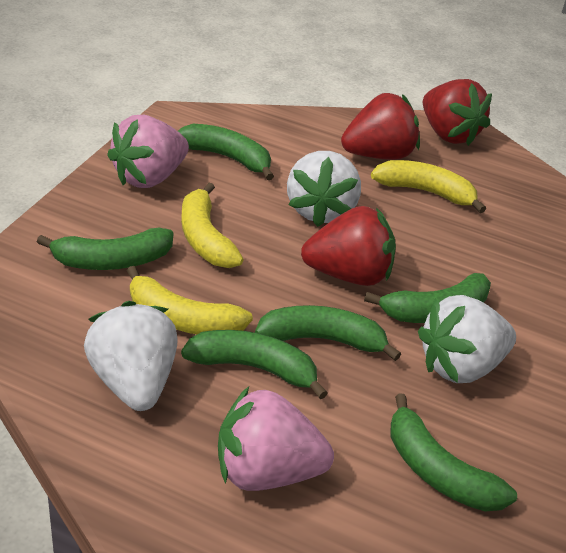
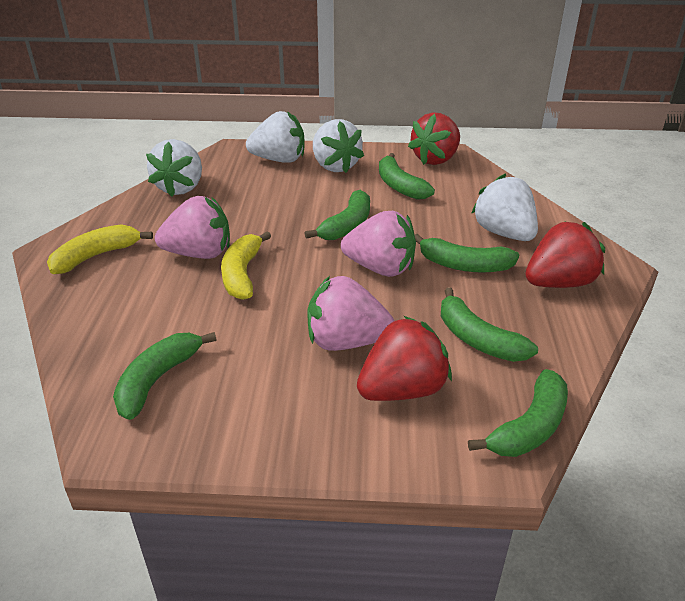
pink strawberry: [107,115,189,188] [218,387,334,491] = 2 -> [155,196,230,259] [307,276,395,351] [341,211,416,277] = 3
white strawberry: [84,301,178,411] [287,151,361,227] [418,295,516,383] = 3 -> [146,139,202,197] [246,111,305,163] [313,119,364,173] [471,174,538,241] = 4
yellow banana: [127,266,253,334] [181,183,244,268] [371,160,486,213] = 3 -> [47,224,153,274] [221,231,271,300] = 2

